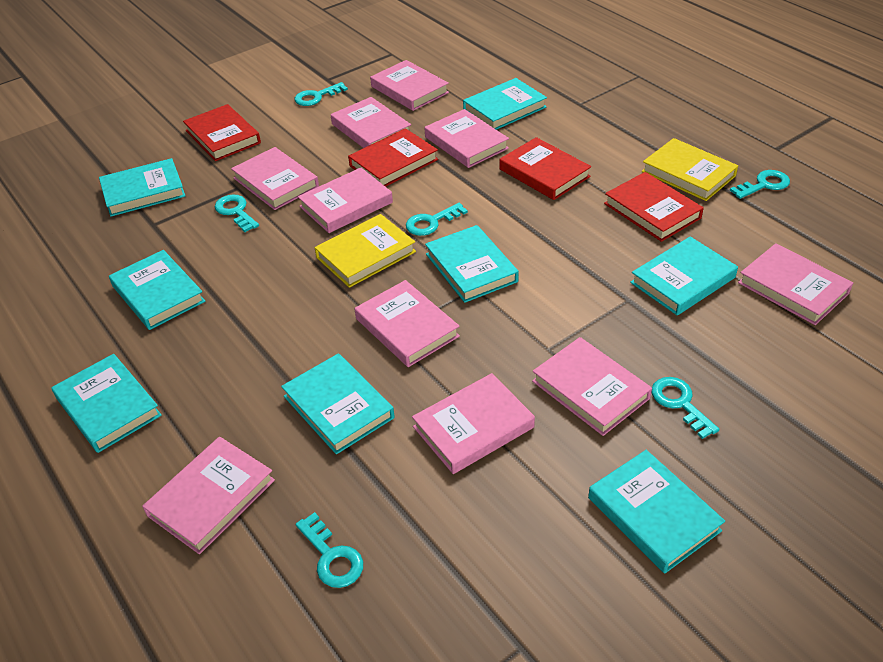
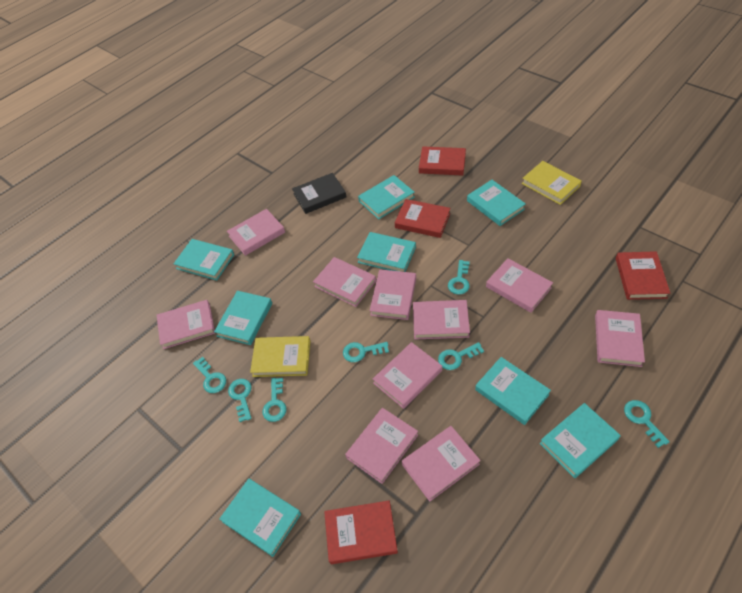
black book: none = 0 -> [292,173,346,214] = 1
turquoise key: [215,194,259,232] [295,82,348,106] [296,512,363,588] [406,203,468,236] [652,377,719,439] [730,170,790,199] = 6 -> [193,357,226,393] [228,379,252,422] [263,378,286,422] [343,342,389,362] [438,342,484,370] [448,260,470,295] [624,400,670,448] = 7

